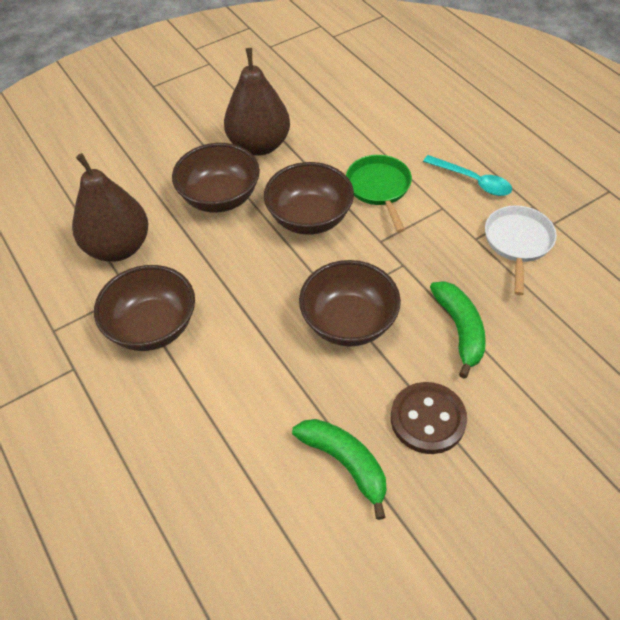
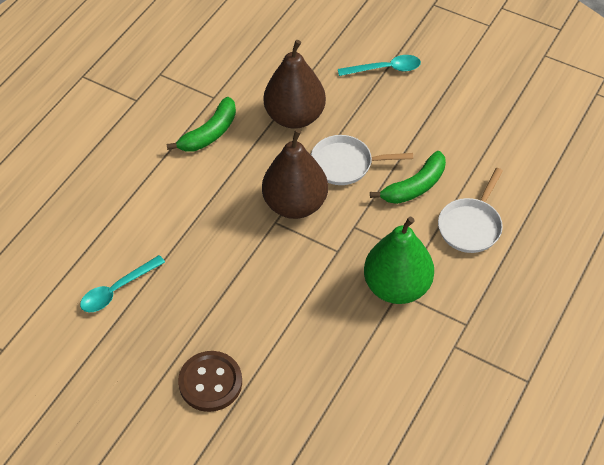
brown bowl: [94,265,195,351] [172,143,260,213] [264,162,354,235] [299,260,401,346] = 4 -> none = 0
green pan: [346,155,412,233] = 1 -> none = 0
green pear: none = 0 -> [364,217,434,304] = 1
turquoise spoon: [423,155,512,196] = 1 -> [80,255,165,312] [338,55,421,76] = 2
white pan: [485,205,557,295] = 1 -> [311,135,413,185] [438,168,503,253] = 2

